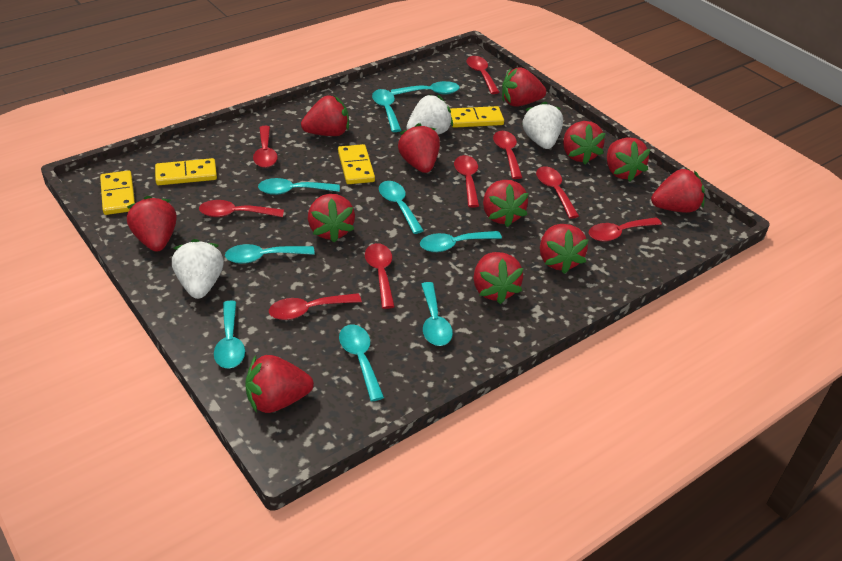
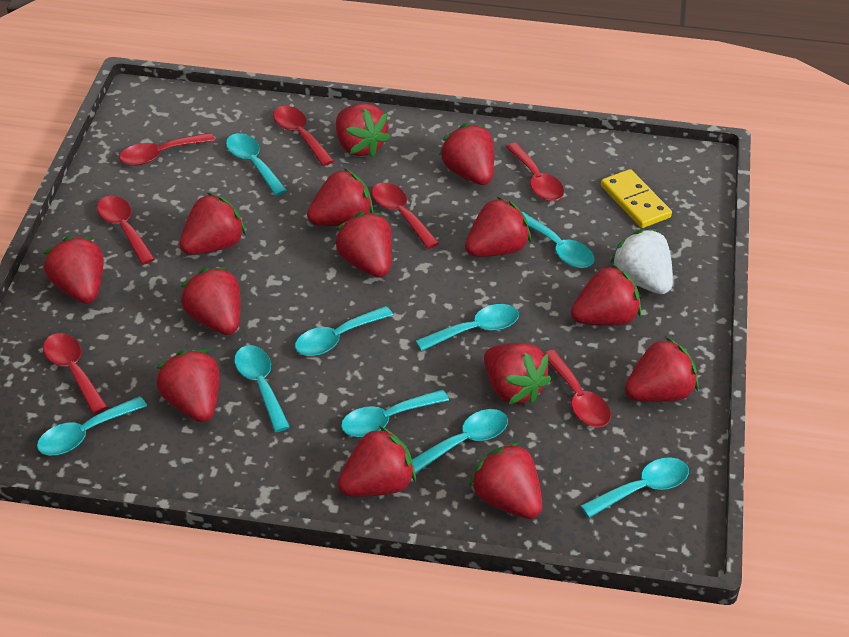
red spoon: [199,200,284,217] [253,126,278,168] [269,293,362,320] [365,243,395,309] [454,155,479,207] [467,56,500,94] [493,131,523,179] [536,166,579,219] [589,217,662,242] = 9 -> [43,333,107,414] [97,196,155,265] [119,132,215,166] [273,106,334,166] [371,183,439,249] [506,143,564,201] [544,350,611,427] = 7
red strawberry: [127,196,177,252] [245,355,314,413] [301,95,349,136] [308,194,355,243] [398,123,440,173] [474,252,523,304] [483,180,528,227] [502,67,546,107] [540,224,589,274] [563,121,606,164] [607,137,651,182] [651,168,705,213] = 12 -> [43,236,104,304] [156,349,219,422] [180,193,246,255] [180,267,241,335] [307,168,373,226] [334,212,392,278] [336,103,390,158] [338,426,416,497] [439,123,494,185] [465,196,531,257] [469,442,543,519] [484,343,551,404] [571,264,641,326] [625,337,698,402] = 14
white strawberry: [172,239,224,299] [406,95,453,134] [523,101,563,149] = 3 -> [610,229,673,294] = 1
yellow domino: [100,170,135,215] [155,158,217,185] [338,144,375,184] [450,106,504,128] = 4 -> [601,169,672,228] = 1

